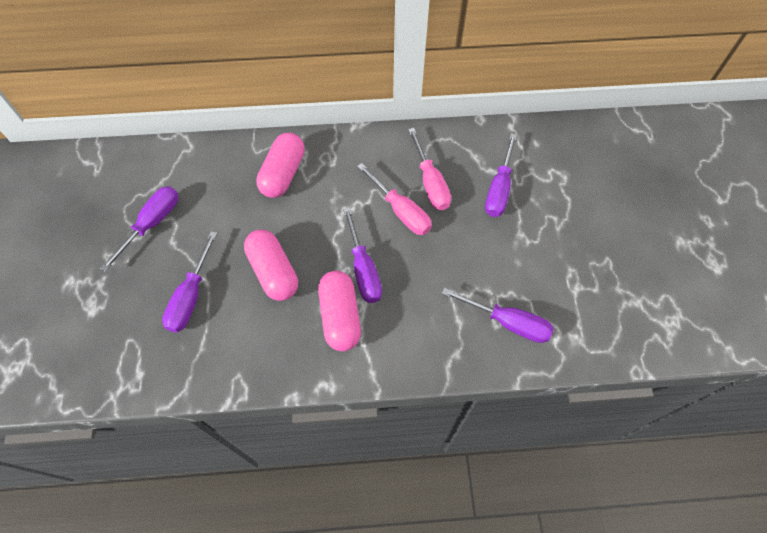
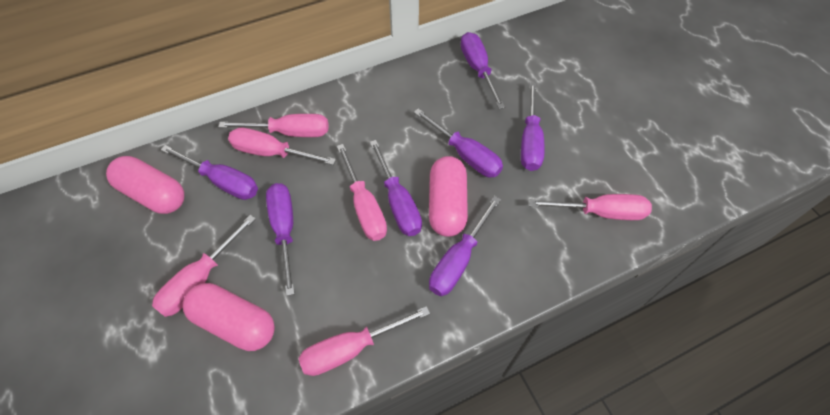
pink screwdriver: [357,163,432,235] [408,128,451,210] = 2 -> [152,215,256,317] [219,114,328,137] [228,127,336,165] [298,306,430,376] [337,144,387,241] [529,194,652,220] = 6
purple screwdriver: [100,186,178,272] [162,231,217,332] [343,207,382,303] [442,288,554,343] [485,133,517,217] = 5 -> [161,145,258,200] [266,183,295,296] [370,140,422,236] [414,108,503,177] [429,196,501,296] [461,32,505,109] [521,82,545,171] = 7

